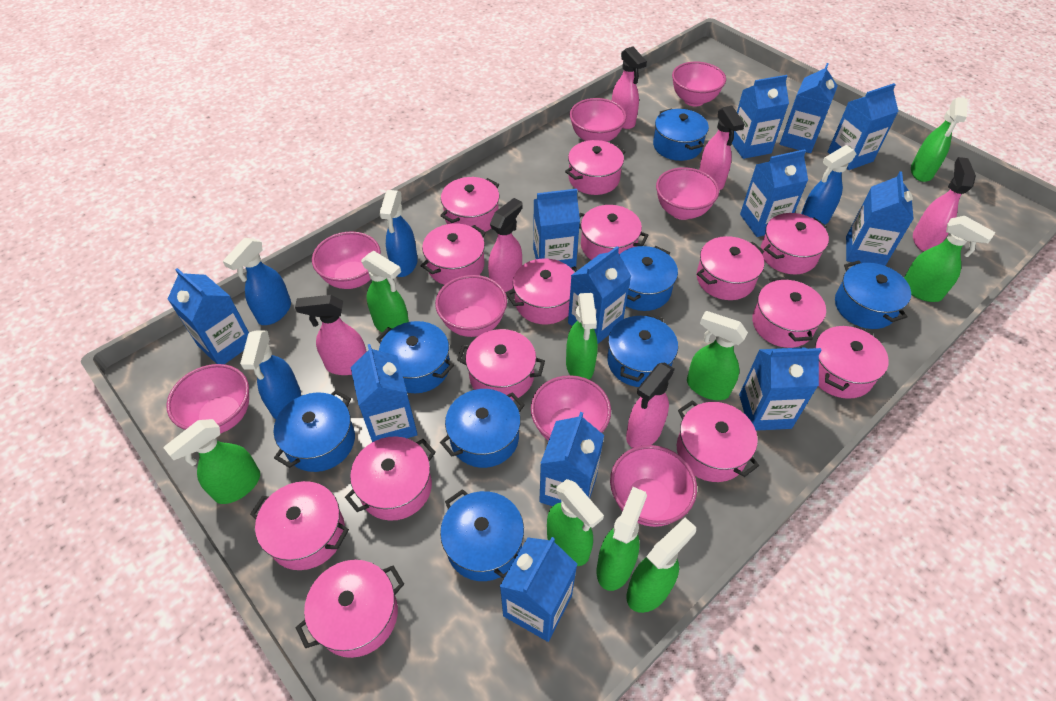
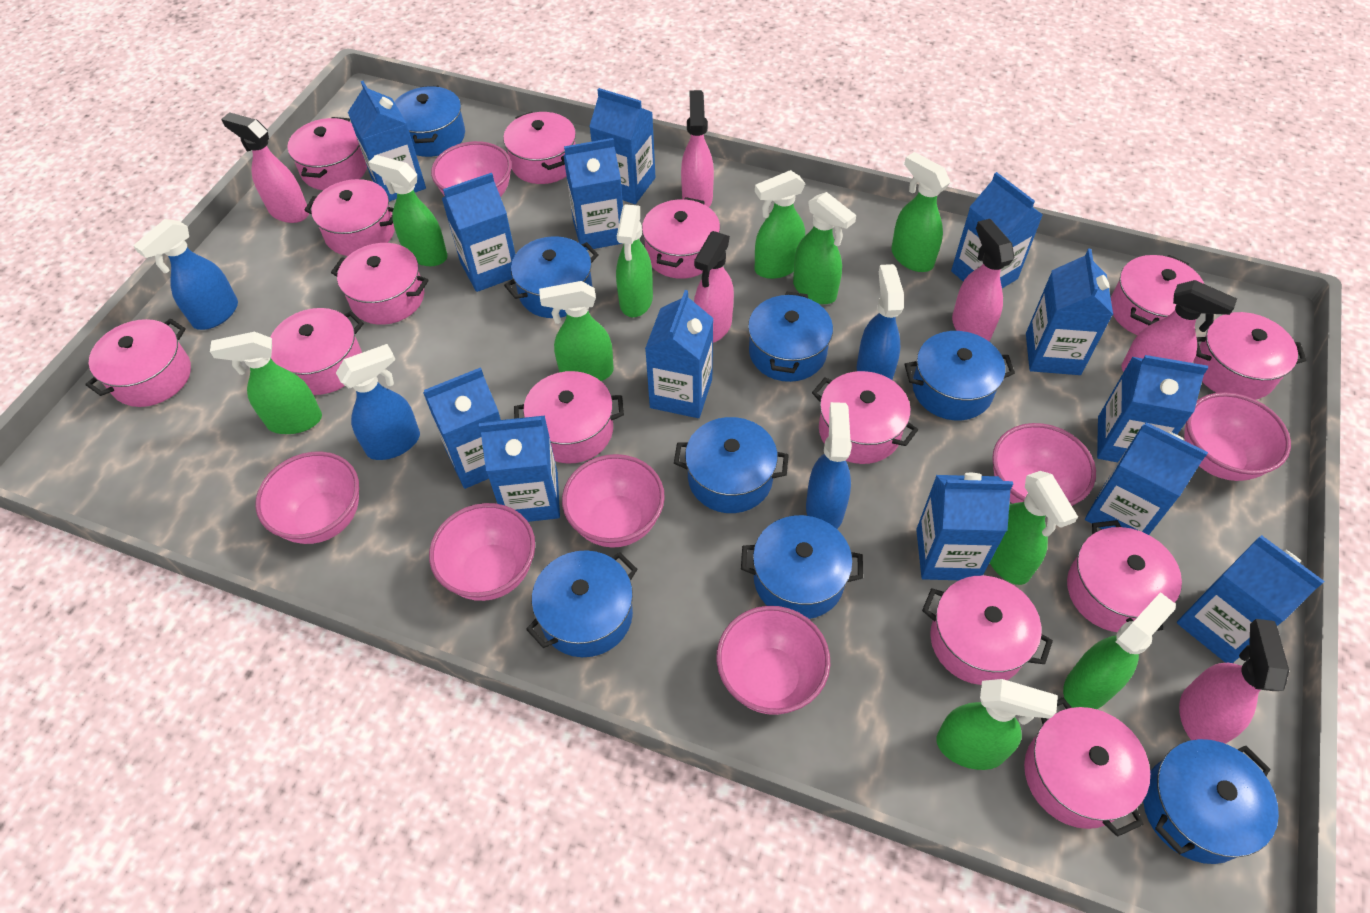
blue carton: [168,268,249,364] [351,344,418,442] [500,537,577,642] [533,189,580,268] [539,412,604,506] [568,246,631,344] [732,75,789,159] [739,347,821,431] [740,149,808,237] [780,63,838,153] [828,83,899,170] [846,171,914,266] = 12 -> [348,81,426,202] [423,367,501,489] [442,173,515,292] [479,416,560,522] [564,138,623,250] [589,88,655,204] [645,290,714,418] [916,473,1013,580] [951,172,1043,288] [1026,249,1113,375] [1085,422,1208,535] [1097,355,1208,462] [1177,535,1324,663] = 13
green spray bottle: [163,419,260,504] [361,251,409,333] [547,479,604,566] [566,293,598,380] [597,487,647,591] [626,517,696,613] [687,311,748,400] [904,216,995,302] [911,97,968,182] = 9 -> [210,332,322,434] [368,155,448,266] [539,281,614,381] [616,204,653,317] [755,170,805,279] [793,192,856,304] [891,152,951,272] [936,679,1058,770] [990,471,1078,585] [1063,592,1176,709] = 10
pink bowl: [166,364,249,434] [312,231,381,289] [435,275,507,337] [531,375,611,441] [570,98,626,142] [610,445,697,527] [656,167,719,220] [672,62,726,107] = 8 -> [255,452,359,544] [429,503,535,601] [431,141,512,197] [562,454,665,548] [716,606,830,715] [992,423,1096,506] [1184,392,1291,481] = 7

